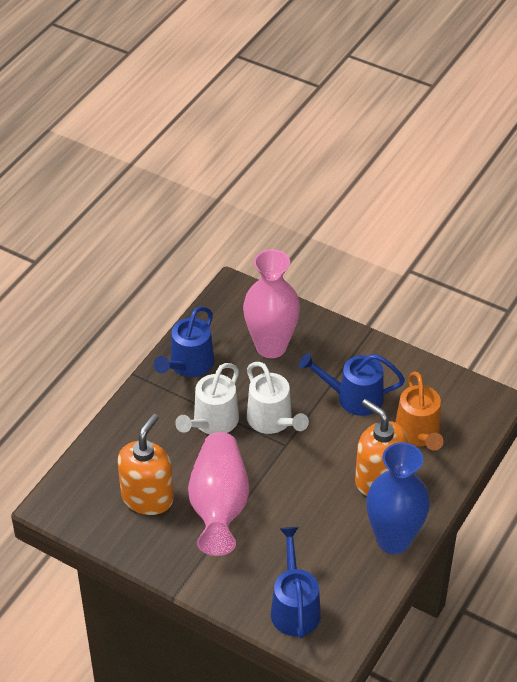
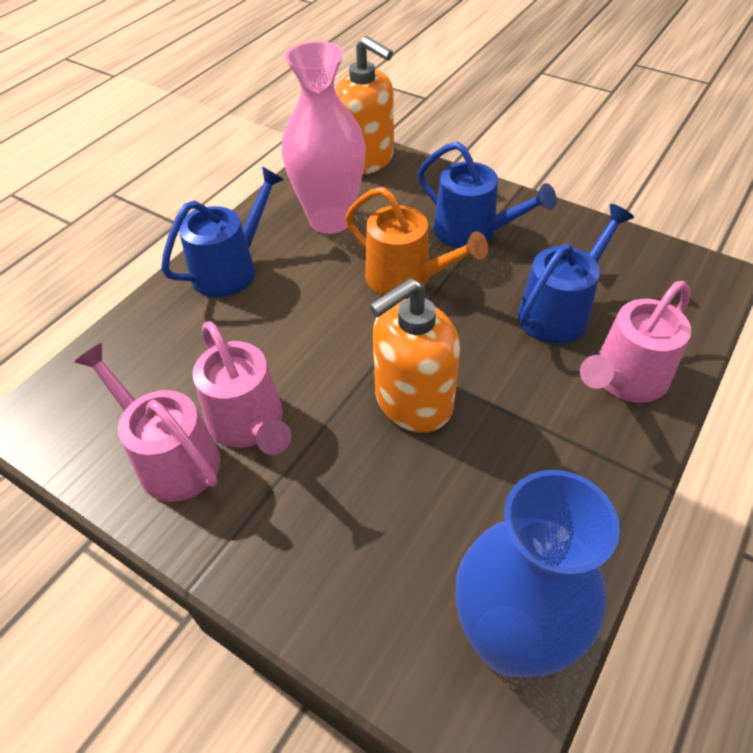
pink vase: [188,432,249,556] [243,249,300,358] = 2 -> [282,41,366,234] = 1
pink watering can: none = 0 -> [74,343,220,502] [193,321,291,455] [580,281,691,403] = 3
white watering can: [175,363,239,434] [247,362,309,434] = 2 -> none = 0

